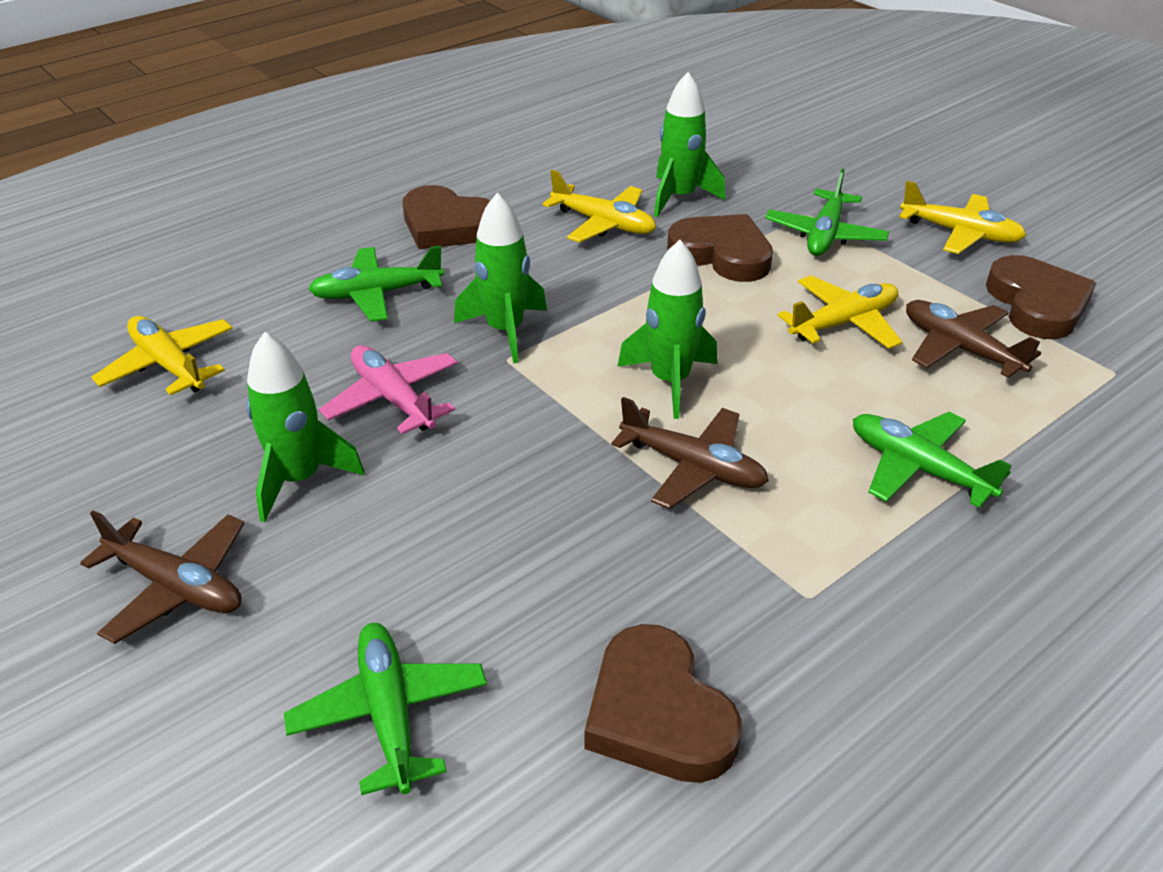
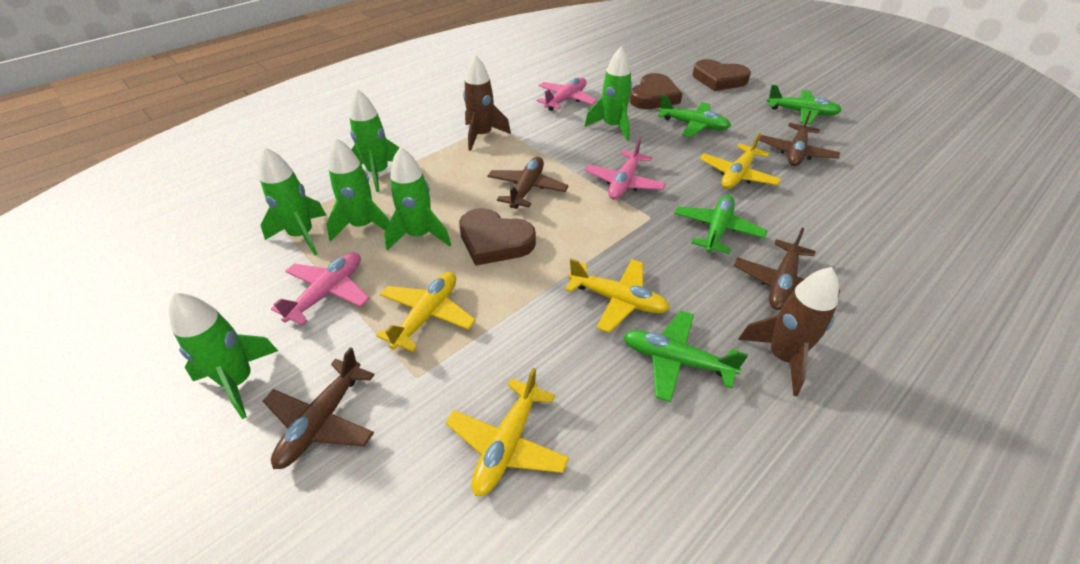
brown heart: [403,185,491,249] [585,624,741,783] [667,214,773,282] [986,255,1096,339] = 4 -> [459,208,536,266] [630,73,683,109] [693,59,751,91] = 3
brown plane: [80,510,245,644] [611,397,769,509] [906,300,1041,378] = 3 -> [263,347,375,469] [487,157,568,209] [734,228,840,310] [759,111,840,166] = 4
brown rocket: none = 0 -> [463,55,511,151] [738,267,839,396] = 2
green rocket: [246,332,364,522] [454,192,547,363] [617,240,717,419] [654,72,726,217] = 4 -> [169,292,278,419] [259,147,326,256] [326,138,390,241] [349,88,400,192] [384,147,451,251] [585,47,632,141] = 6
pink plane: [319,345,458,435] = 1 -> [271,252,370,326] [536,78,597,111] [585,138,666,200] = 3

